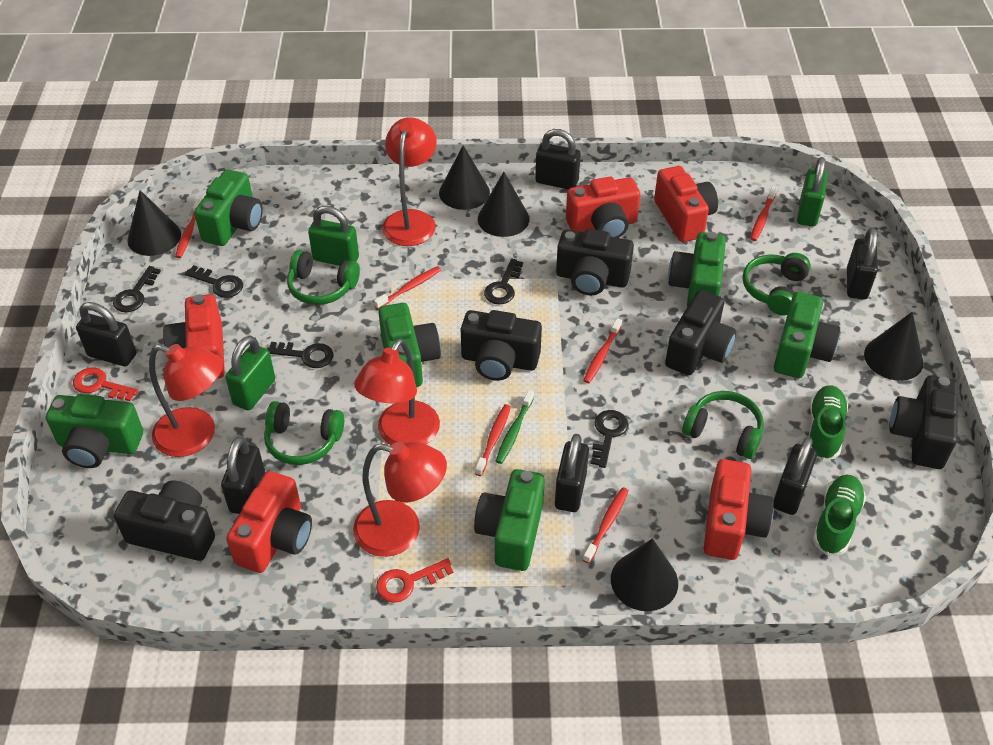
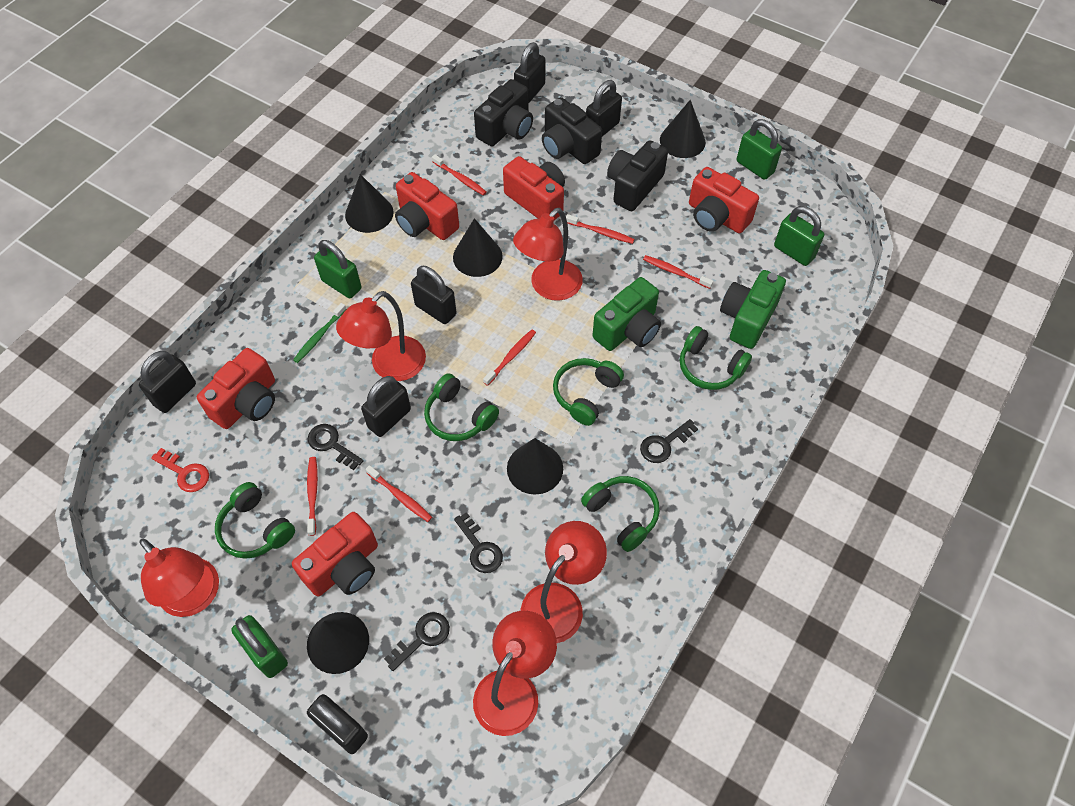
black camera: [114,480,215,561] [461,310,542,381] [556,229,634,295] [665,290,736,375] [889,376,958,469] = 5 -> [474,79,533,146] [542,97,602,164] [607,140,668,211] = 3
black key: [113,266,161,312] [185,265,243,298] [267,342,334,368] [484,259,523,304] [591,410,628,468] = 5 -> [308,424,364,470] [384,612,450,671] [454,512,503,573] [640,419,698,463] = 4
green camera: [46,394,143,468] [194,169,263,246] [378,303,441,387] [474,469,545,571] [668,232,726,307] [774,292,840,378] = 6 -> [592,277,661,351] [720,270,786,349] = 2
green headphones: [264,401,344,465] [287,250,360,305] [682,391,764,459] [743,253,811,315] = 4 -> [215,482,295,559] [424,373,499,441] [553,358,624,426] [581,476,660,552] [680,326,752,390] = 5
green padlock: [225,336,275,411] [308,206,359,266] [797,157,828,227] = 3 -> [231,615,288,678] [314,240,362,298] [737,119,782,180] [774,206,824,266] = 4
green shoe: [808,385,848,461] [813,474,866,555] = 2 -> none = 0
red key: [73,367,138,401] [376,558,453,603] = 2 -> [151,448,209,492] = 1
red lamp: [149,344,223,457] [353,442,447,557] [354,338,440,446] [382,117,437,246] = 4 -> [140,539,219,617] [336,291,426,381] [473,611,557,736] [513,208,583,301] [521,521,607,643] = 5

